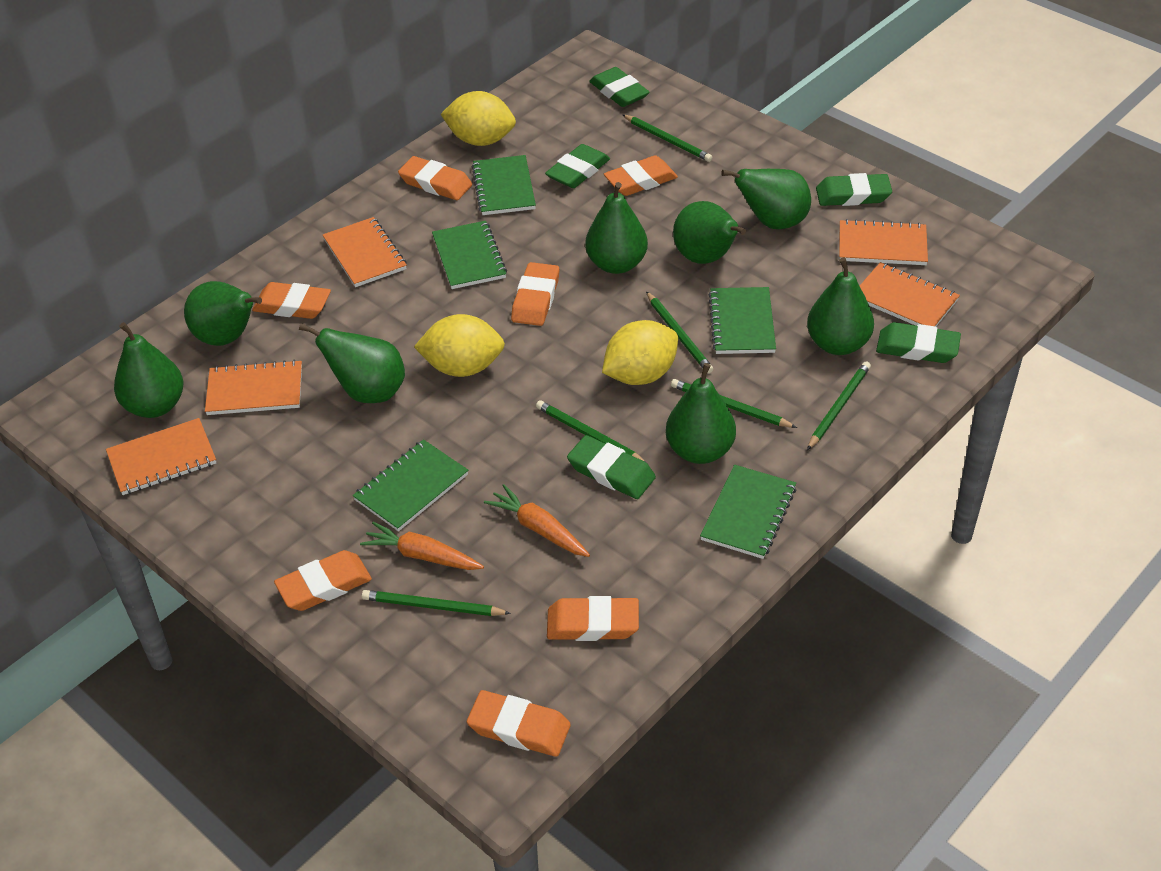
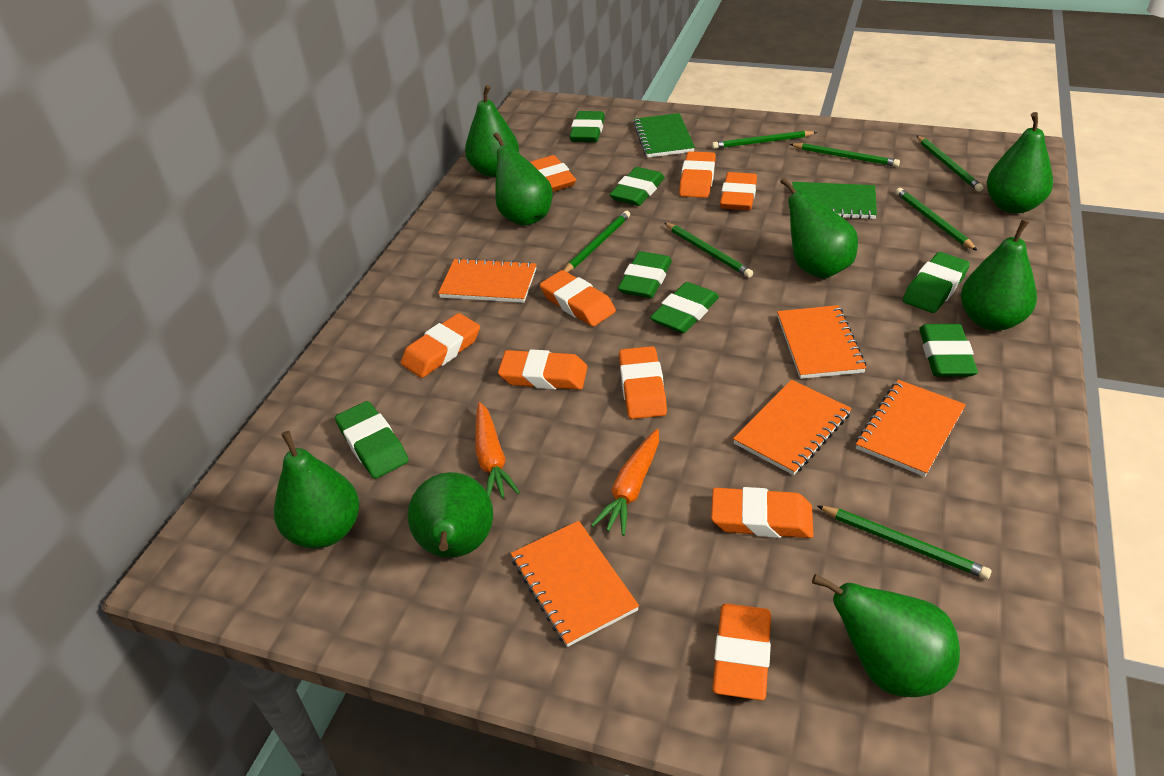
green eraser: [545,144,610,188] [567,435,656,499] [589,67,650,107] [816,173,892,206] [876,322,961,363] = 5 -> [335,401,408,479] [569,111,605,142] [610,167,665,206] [618,251,672,298] [650,282,719,333] [903,252,970,313] [919,324,978,376] = 7
green notebook: [353,439,469,531] [432,221,507,289] [472,155,536,215] [700,465,796,559] [709,287,776,354] = 5 -> [633,113,695,158] [792,182,877,219] = 2
green pencil: [362,590,511,616] [536,400,647,463] [623,115,712,162] [646,291,713,373] [671,379,797,428] [807,361,871,450] = 6 -> [564,211,630,273] [665,223,753,278] [712,131,817,149] [790,143,900,167] [818,506,992,579] [896,188,978,251] [916,135,984,192] = 7
orange eraser: [252,282,331,319] [274,550,372,611] [398,156,472,200] [467,690,571,757] [511,262,560,326] [547,596,639,641] [604,155,678,196] = 7 -> [401,313,480,378] [498,349,588,390] [530,155,576,192] [540,270,616,327] [619,346,667,419] [679,151,716,198] [711,487,813,538] [712,603,771,700] [720,172,757,210] = 9
yellow lemon: [414,314,505,377] [441,91,516,146] [602,320,678,385] = 3 -> none = 0

